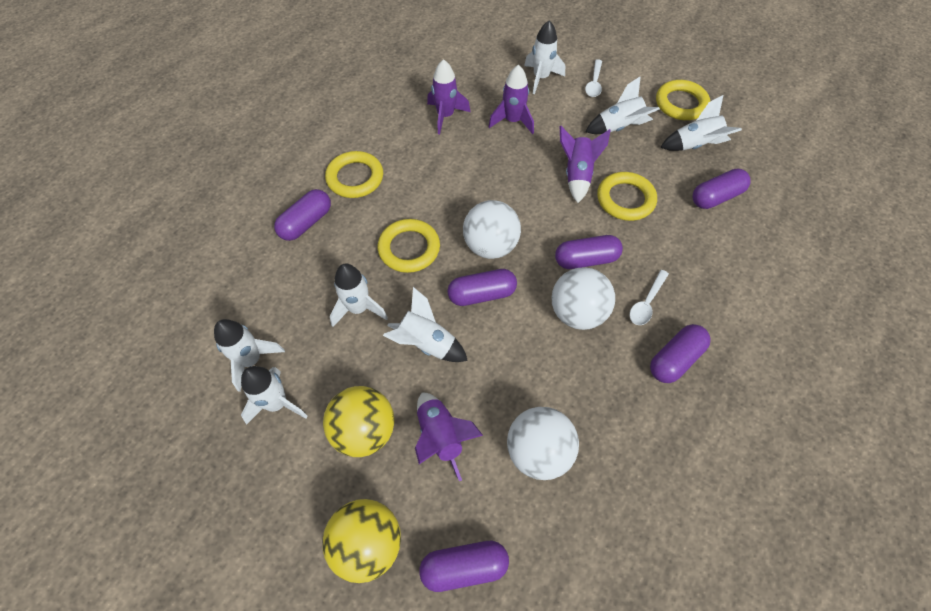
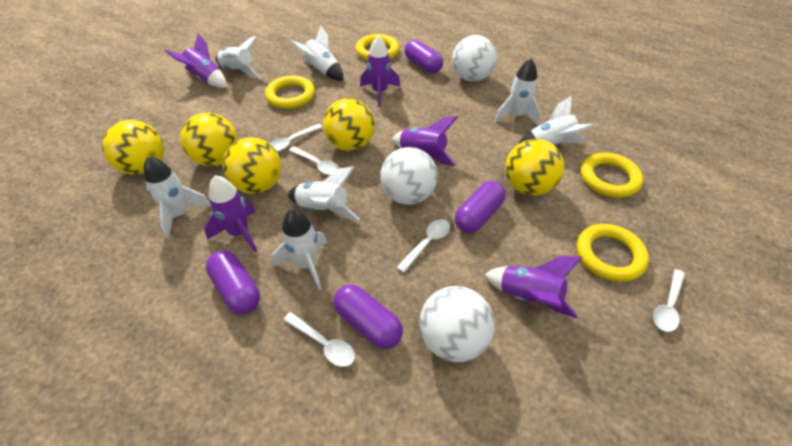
purple capsule: [274,189,331,241] [419,541,509,592] [448,269,517,306] [555,235,623,269] [650,324,711,383] [692,169,751,209] = 6 -> [206,250,260,314] [333,284,403,349] [404,40,443,73] [455,181,505,233] = 4
purple rocket: [415,393,483,482] [427,59,470,134] [488,65,534,134] [560,126,611,203] = 4 -> [165,34,227,88] [204,175,257,252] [360,36,401,107] [392,116,458,167] [484,256,582,318] = 5
white spoon: [585,59,602,97] [629,270,669,325] = 2 -> [269,124,322,152] [283,312,355,367] [289,146,339,175] [396,219,450,273] [653,269,685,332] = 5
yellow ball: [322,499,401,583] [323,386,394,457] = 2 -> [102,120,164,175] [180,113,238,166] [222,137,281,194] [323,98,375,151] [505,139,564,196] = 5

